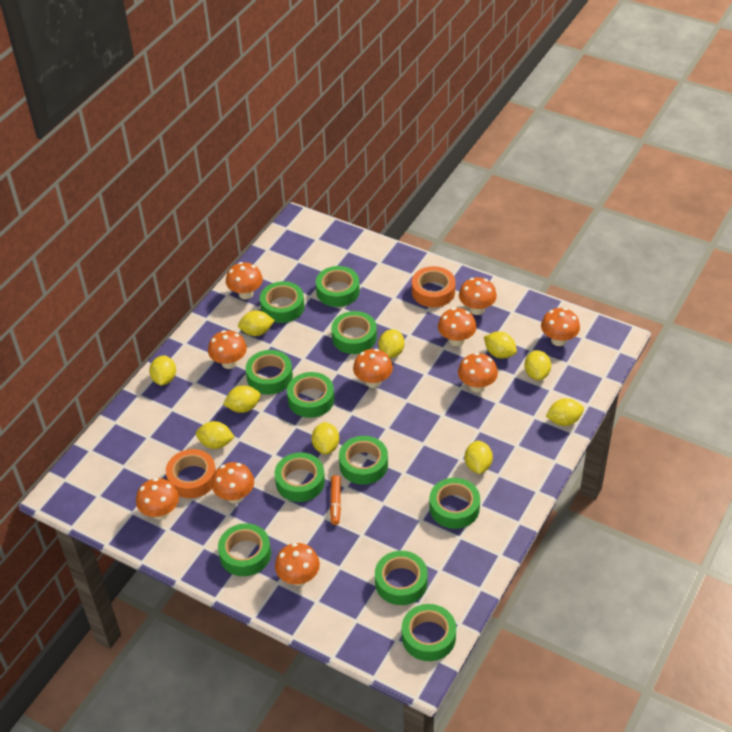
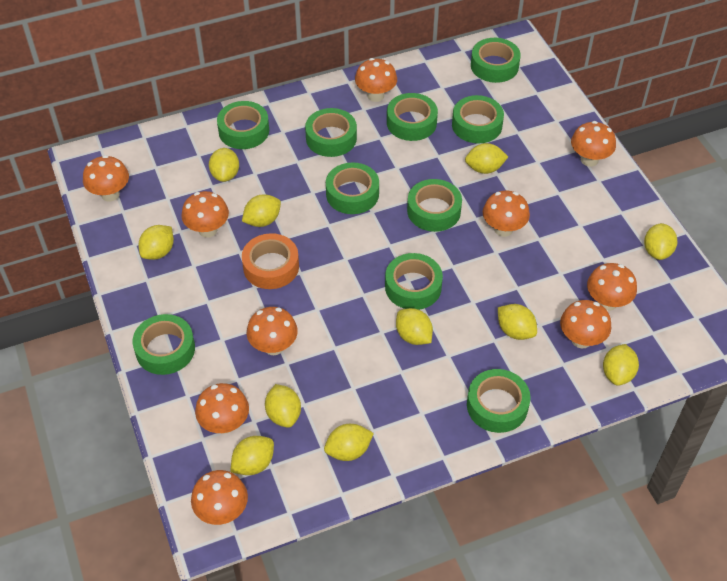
green tape: [218,523,271,576] [246,350,293,395] [260,281,305,323] [275,452,325,502] [287,372,335,418] [316,266,360,307] [331,311,377,354] [339,436,388,485] [375,551,428,605] [402,604,456,661] [429,478,480,529] = 11 -> [133,314,195,375] [217,101,269,149] [305,108,357,157] [326,162,379,214] [385,253,443,310] [387,93,438,141] [407,179,462,232] [452,95,504,143] [467,369,531,433] [471,38,521,83] = 10
orange marker: [330,475,341,525] = 1 -> none = 0
orange tape: [166,449,216,498] [412,266,456,308] = 2 -> [242,233,299,289] = 1
yellow lemon: [149,355,176,385] [196,421,235,449] [223,385,261,413] [238,310,275,336] [312,422,339,455] [378,329,405,358] [464,441,493,474] [484,332,517,358] [524,350,551,380] [546,398,584,426] = 10 -> [138,225,174,260] [209,148,239,182] [230,436,274,475] [242,194,281,227] [265,384,301,428] [324,424,374,461] [396,308,433,345] [465,143,508,174] [498,304,537,340] [603,344,639,386] [644,223,678,260] = 11

